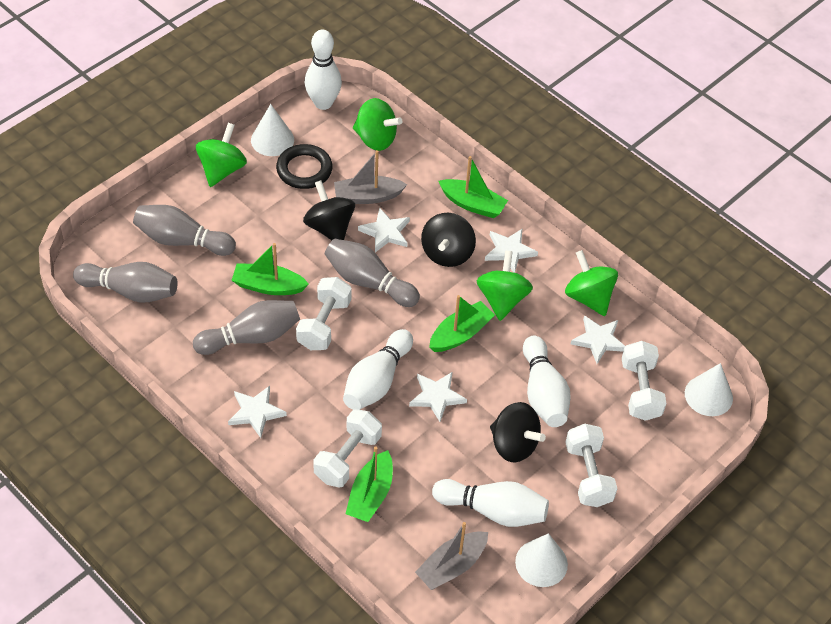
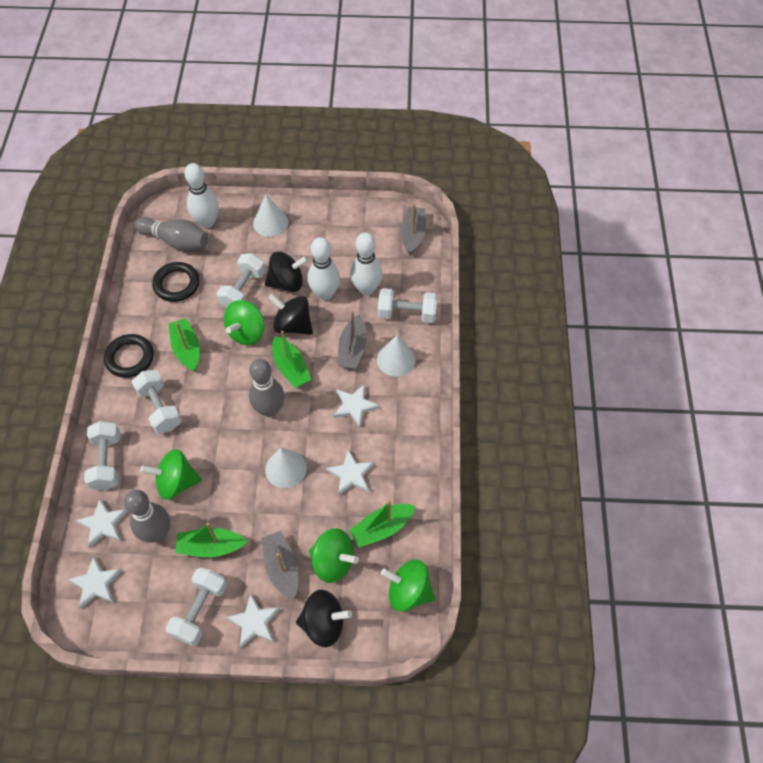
black ring: [276,144,332,189] = 1 -> [104,334,154,378] [152,262,200,302] = 2
grey boat: [334,150,407,204] [415,522,488,590] = 2 -> [261,531,299,601] [338,310,367,369] [401,203,426,255] = 3
grey bowling pin: [73,262,178,303] [133,205,236,256] [193,300,300,355] [325,239,420,307] = 4 -> [124,490,170,543] [134,217,209,251] [249,359,285,417] = 3
white bowling pin: [305,30,342,110] [343,329,413,410] [432,479,549,527] [523,336,571,427] = 4 -> [184,163,219,228] [307,237,340,300] [350,232,383,295] = 3
white dumbbell: [296,277,352,350] [313,409,382,488] [565,424,617,507] [622,341,667,421] = 4 -> [84,421,121,490] [132,370,182,434] [166,568,227,646] [217,253,266,308] [378,288,438,323] = 5

